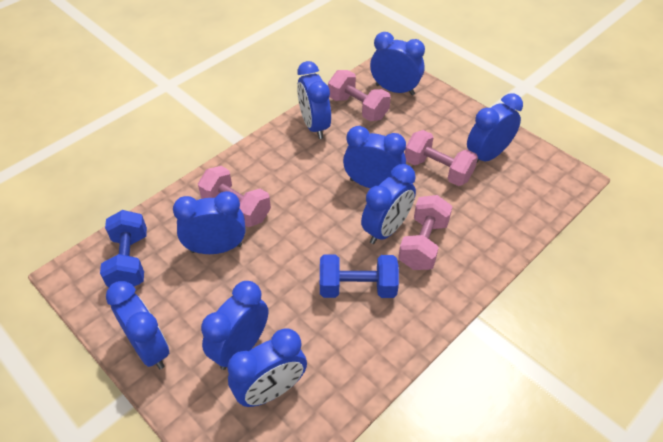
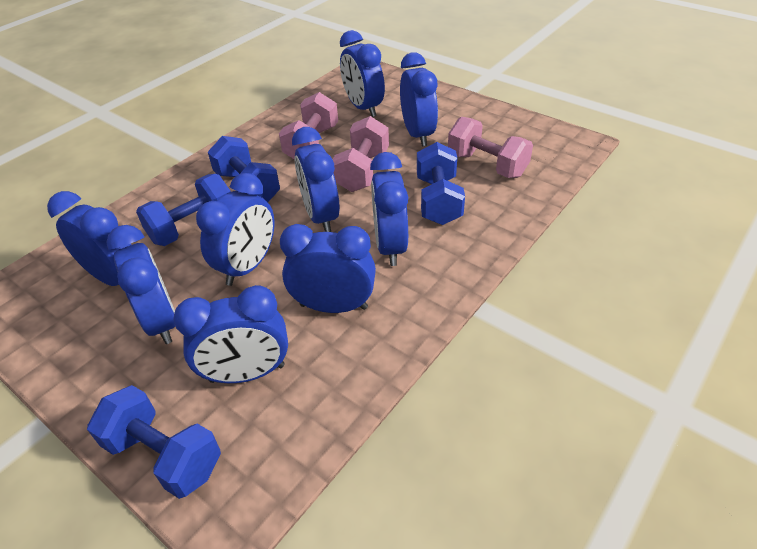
blue dumbbell: [100,210,147,287] [320,255,399,298] = 2 -> [87,385,221,499] [136,174,231,246] [208,136,280,202] [417,142,465,225] = 4
pink dumbbell: [198,166,271,227] [328,70,391,121] [398,195,452,270] [405,130,478,186] = 4 -> [279,92,338,159] [332,116,389,192] [448,117,533,178] = 3

